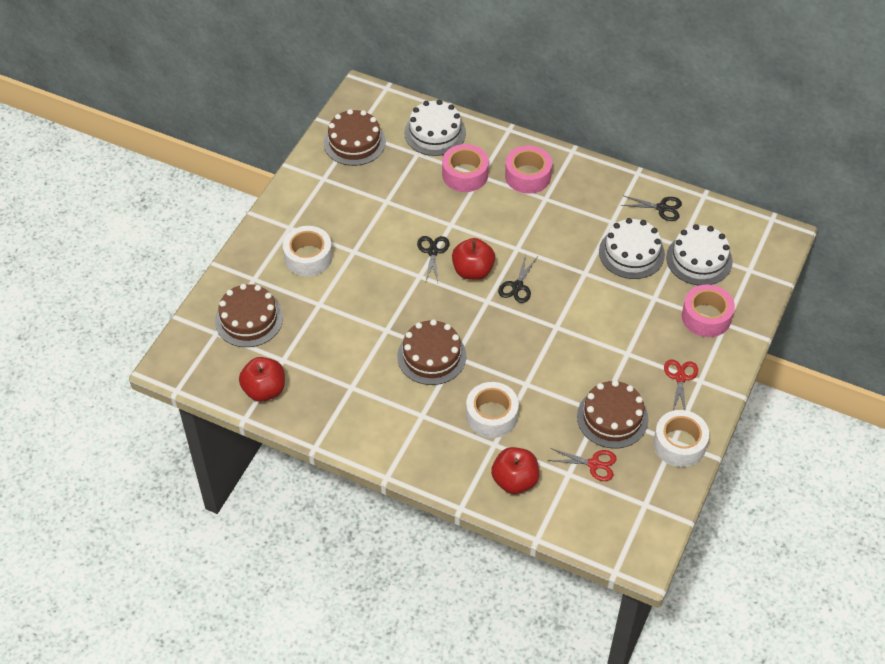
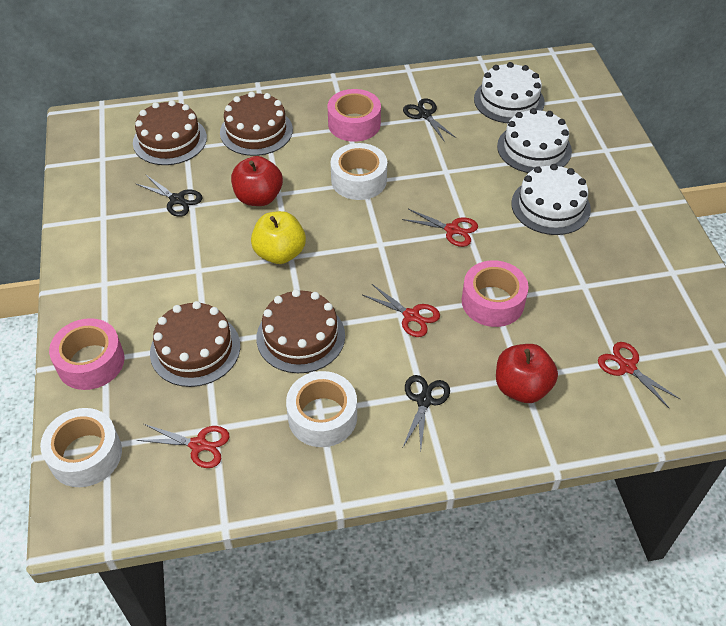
red apple: [239,357,285,402] [452,238,495,280] [491,447,539,494] = 3 -> [231,156,283,206] [496,344,558,403] = 2
red scissors: [547,448,617,481] [664,359,698,410] = 2 -> [137,424,230,468] [363,284,440,337] [402,209,478,247] [598,342,681,409] = 4
yellow apple: none = 0 -> [251,211,306,264] = 1

